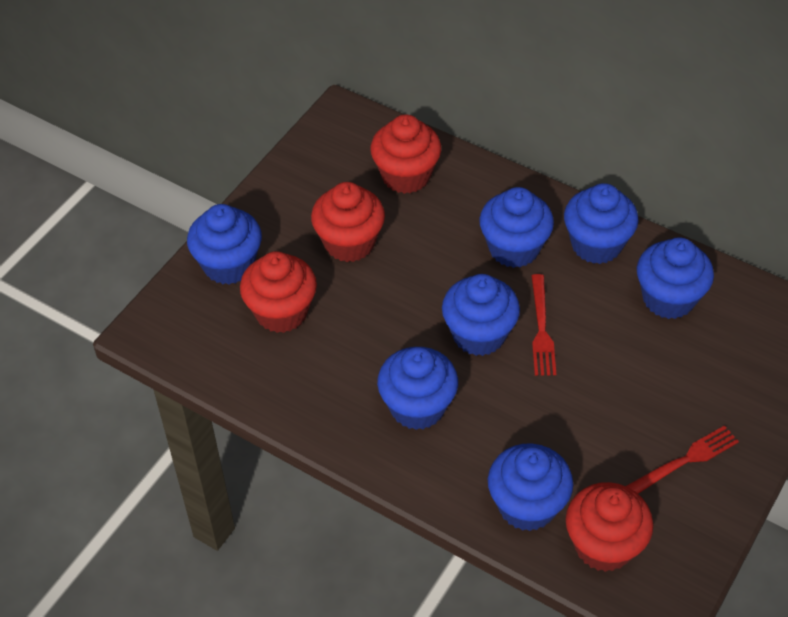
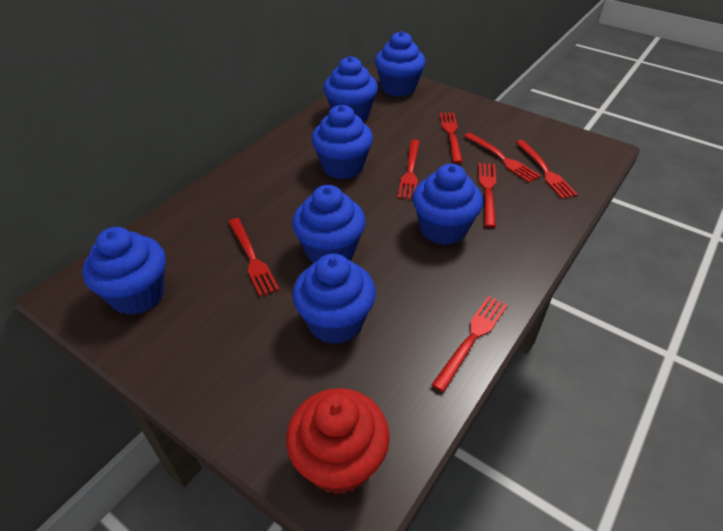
red cupcake: [240,251,317,333] [311,182,385,262] [370,115,441,194] [565,482,653,572] = 4 -> [286,388,390,495] = 1
red fork: [532,274,556,375] [626,425,739,494] = 2 -> [228,218,279,297] [398,140,420,200] [431,296,508,392] [440,113,463,163] [464,133,541,183] [478,163,496,228] [516,140,578,199] = 7

